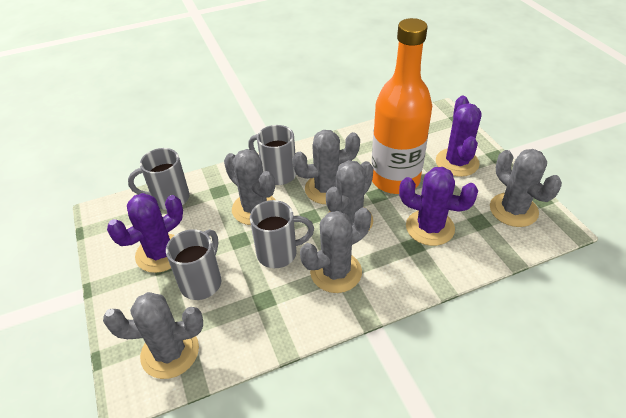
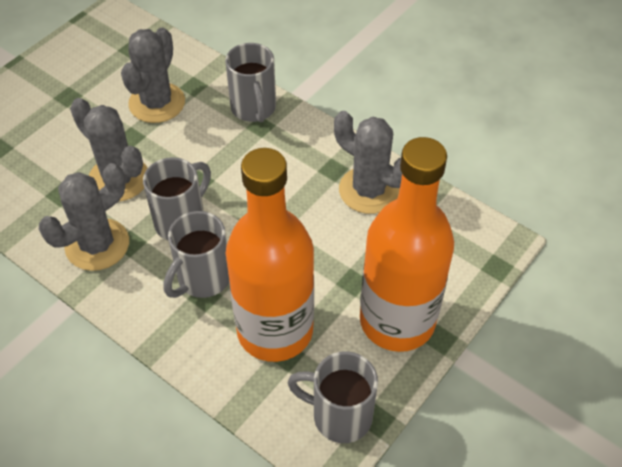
grey cactus: [103,292,203,379] [224,149,276,225] [292,130,360,204] [300,207,371,293] [326,160,374,230] [490,149,562,227] = 6 -> [39,163,129,271] [70,98,147,201] [121,28,185,123] [334,111,402,214] = 4
orange bottle: [371,18,432,194] = 1 -> [226,148,314,362] [360,137,454,352] = 2
purple cactus: [107,193,183,273] [399,167,478,246] [436,96,482,177] = 3 -> none = 0

